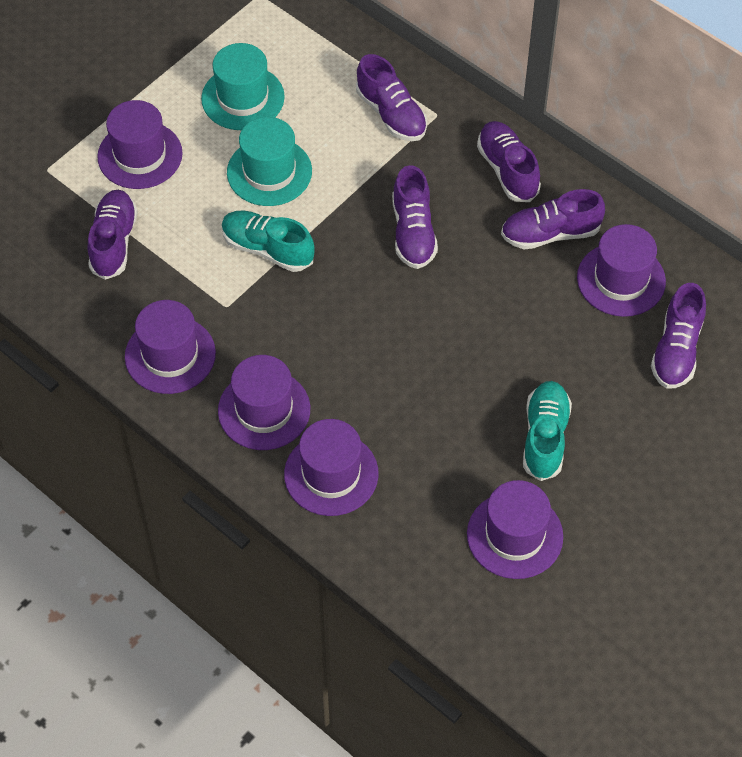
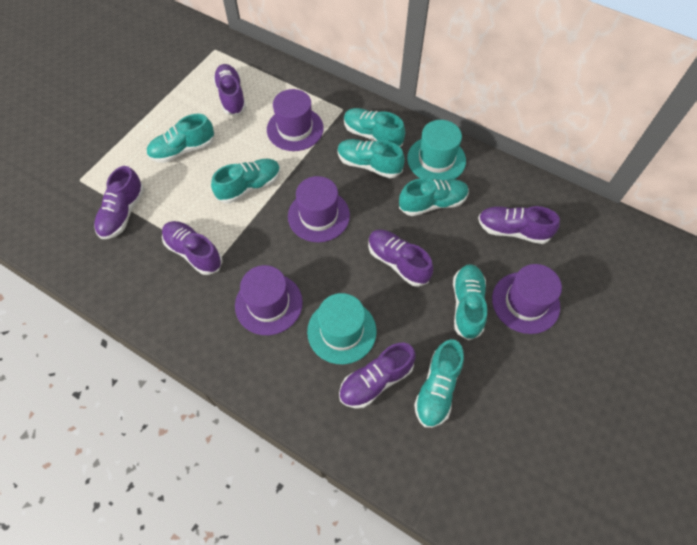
purple hat: [97,100,183,189] [125,300,216,394] [218,355,310,450] [284,419,379,516] [467,480,563,579] [577,224,666,317] = 6 -> [235,265,303,335] [267,89,324,151] [288,176,350,242] [492,264,562,334] = 4
turquoise shoe: [221,210,315,272] [523,381,572,481] = 2 -> [146,114,215,163] [211,159,281,203] [337,139,405,178] [344,108,405,147] [399,178,469,216] [414,339,464,428] [453,264,487,340] = 7

